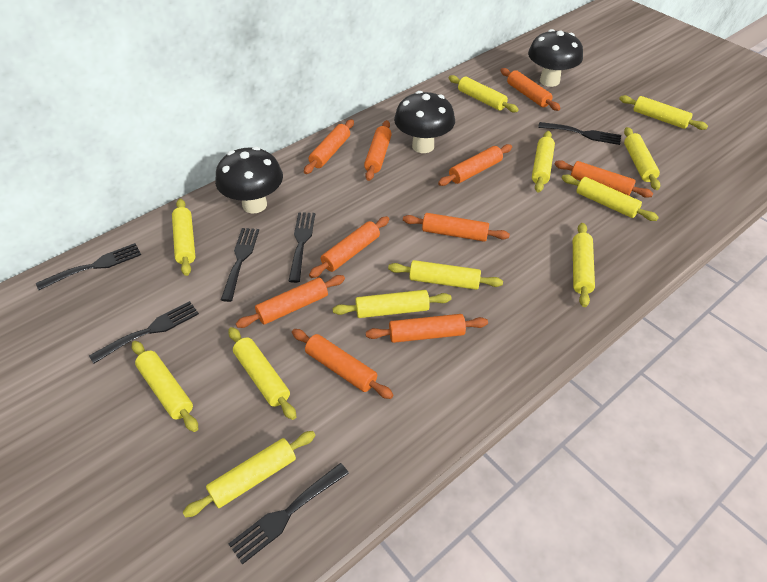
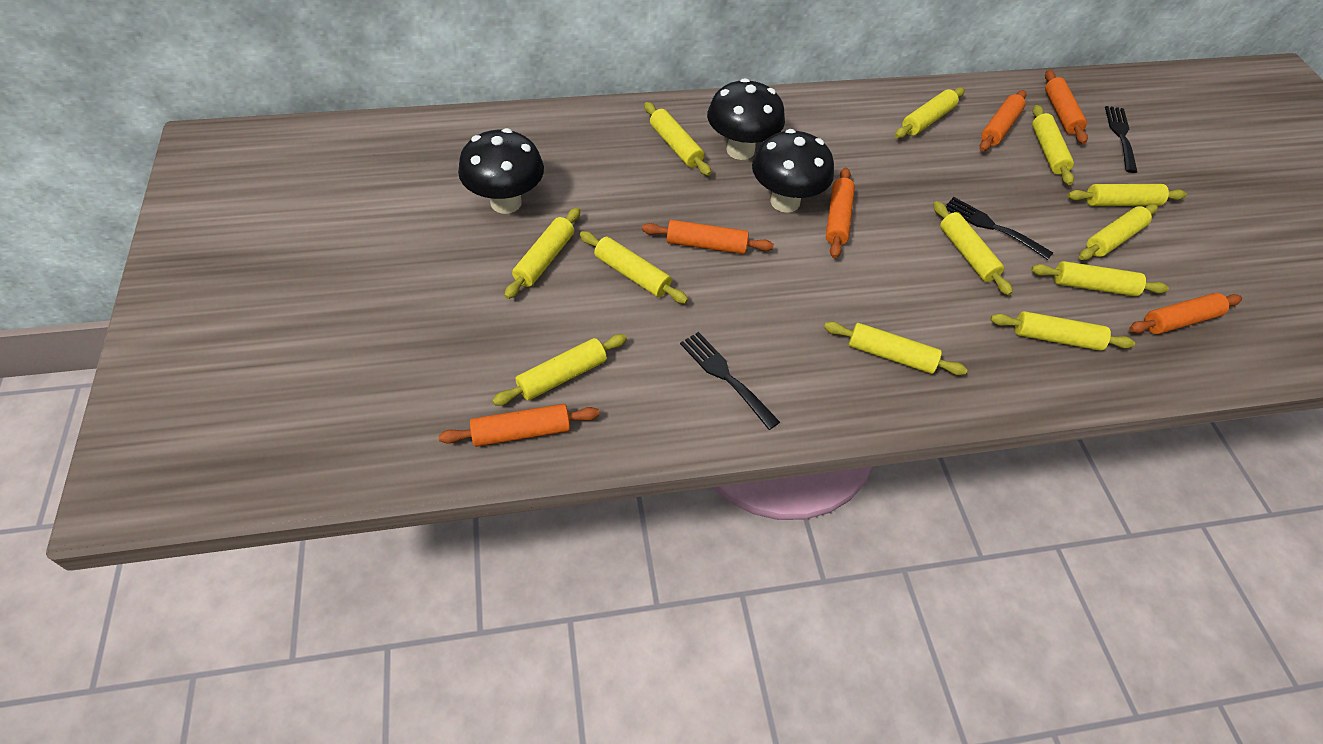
black fork: [36,243,141,290] [89,301,199,364] [221,228,259,302] [228,463,349,565] [289,212,315,283] [538,122,621,145] = 6 -> [680,332,780,430] [946,197,1053,260] [1105,106,1137,173] = 3
orange rolling pin: [236,275,345,328] [292,329,393,399] [304,119,354,174] [309,216,389,278] [364,120,392,181] [366,314,488,343] [403,213,510,242] [438,144,512,186] [500,68,561,111] [554,160,653,198] = 10 -> [439,404,599,447] [642,220,774,254] [826,168,855,258] [980,90,1026,151] [1045,70,1088,144] [1129,293,1242,334] = 6

